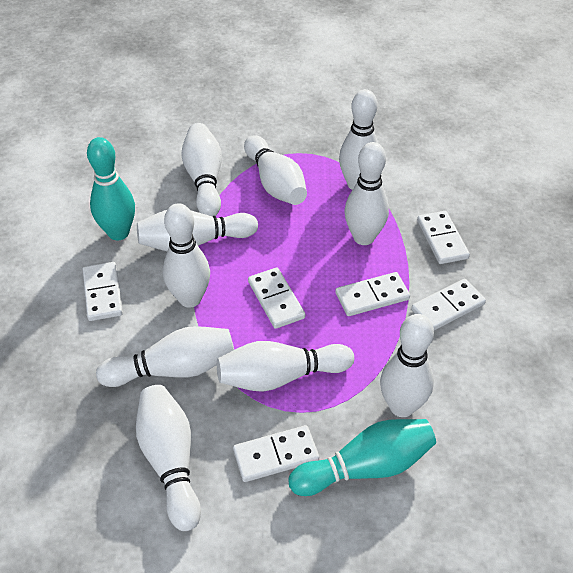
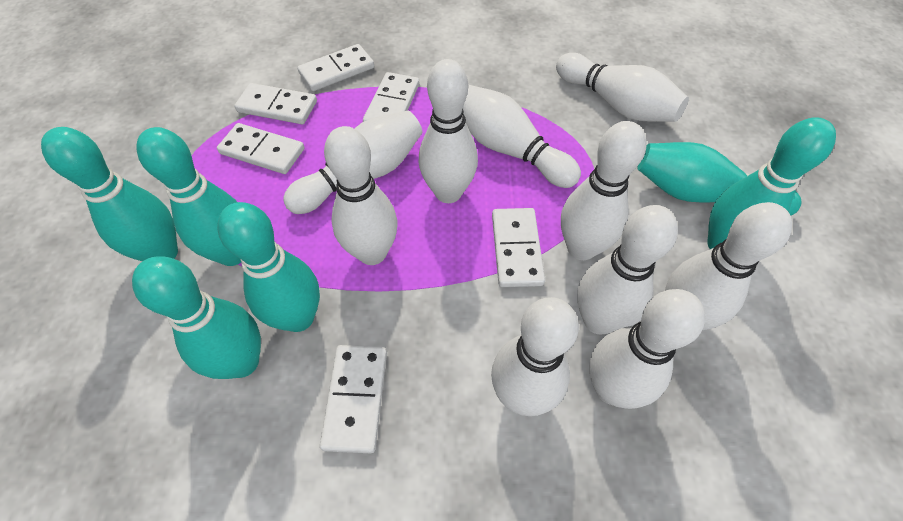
turquoise bowling pin: [87,137,135,240] [288,419,436,496] = 2 -> [41,127,178,261] [132,256,261,379] [136,127,241,266] [217,202,320,332] [637,142,802,216] [707,117,836,249] = 6

